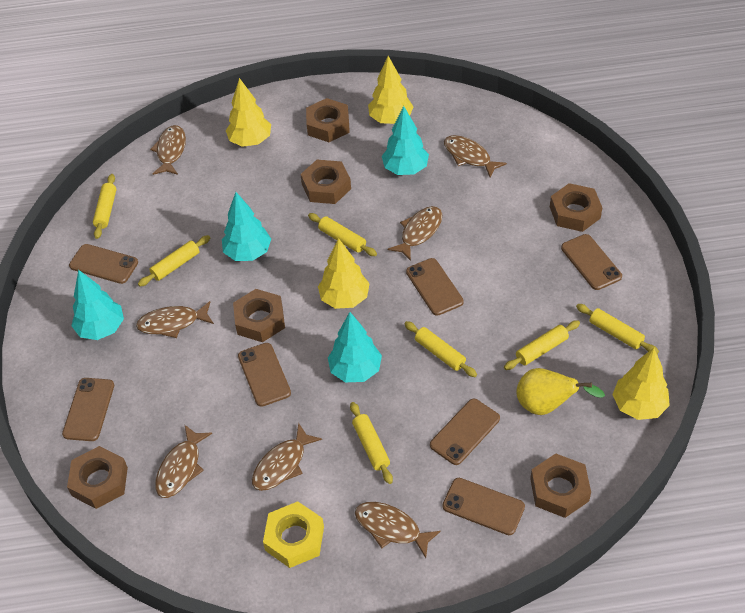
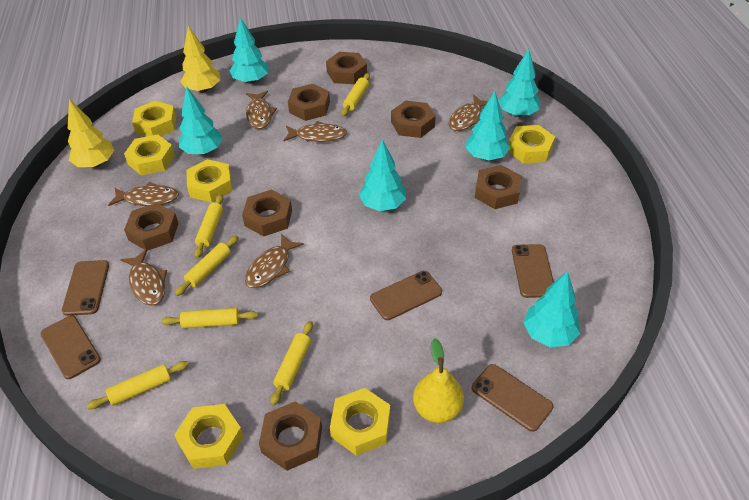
brown fish: [136,301,214,338] [150,125,186,175] [155,424,212,498] [252,423,322,491] [355,502,441,558] [388,206,442,261] [444,135,507,178] = 7 -> [108,182,179,206] [120,249,167,306] [245,234,304,288] [246,91,277,129] [283,121,347,142] [448,95,488,131] = 6
brown nut: [67,446,128,509] [233,289,285,342] [300,160,351,204] [306,98,350,142] [530,454,591,518] [550,183,602,232] = 6 -> [124,203,179,251] [242,190,292,236] [259,401,322,471] [288,84,330,121] [326,52,367,84] [391,101,436,138] [475,165,521,209] = 7
brown phone: [62,378,114,441] [69,244,138,284] [238,343,291,407] [406,258,464,316] [430,399,500,465] [442,478,525,535] [561,234,622,290] = 7 -> [41,315,101,379] [62,260,109,316] [370,271,442,320] [472,364,553,432] [512,244,554,298] = 5
turquoise tree: [71,270,124,340] [222,192,271,261] [328,312,382,382] [382,106,429,175] = 4 -> [179,86,223,155] [230,17,269,84] [359,139,406,211] [465,91,510,160] [498,49,540,117] [523,271,580,347] = 6
yellow nut: [263,502,324,568] = 1 -> [124,135,175,175] [132,101,176,137] [174,404,244,469] [186,159,233,203] [330,388,390,456] [508,125,555,164] = 6
yellow rolling pin: [93,174,116,239] [138,235,210,287] [308,213,377,256] [350,402,393,484] [404,321,477,377] [504,320,580,370] [576,304,659,354] = 7 -> [86,361,189,409] [161,308,258,328] [175,235,239,296] [194,194,223,258] [270,321,313,406] [341,73,370,116] = 6
yellow tree: [226,78,271,147] [318,238,370,309] [368,56,414,124] [612,348,670,420] = 4 -> [68,99,114,168] [180,26,220,93] = 2

